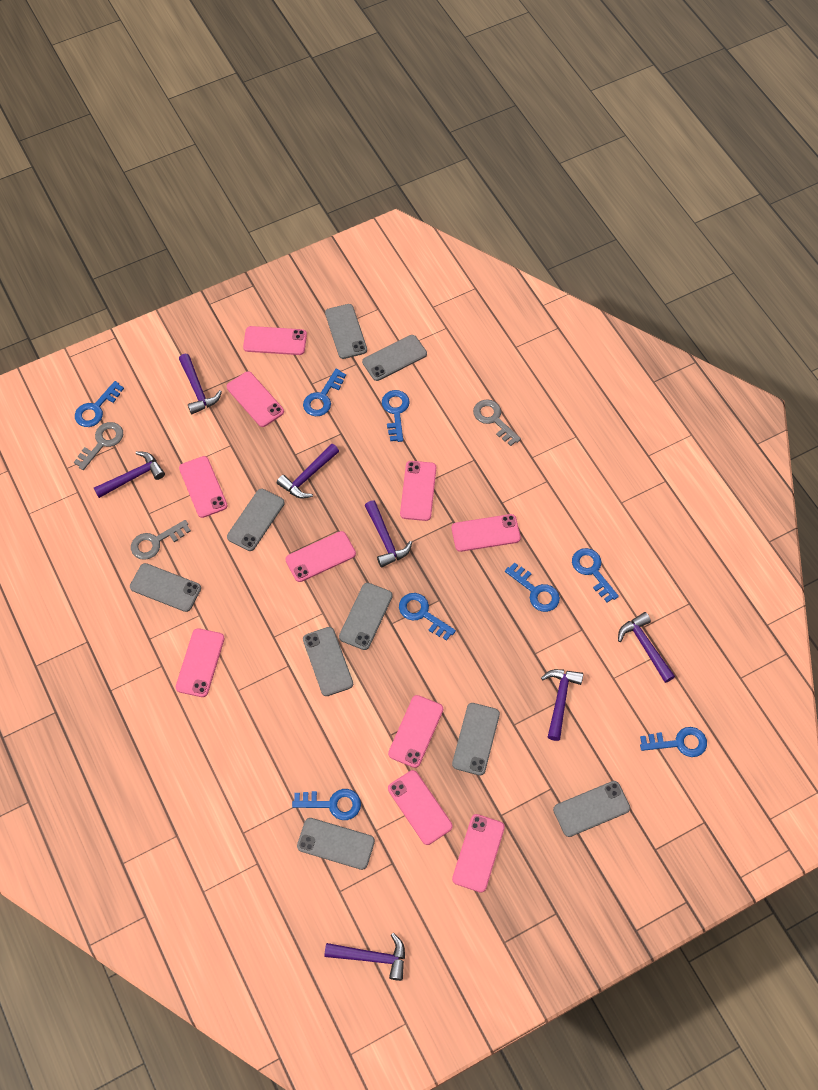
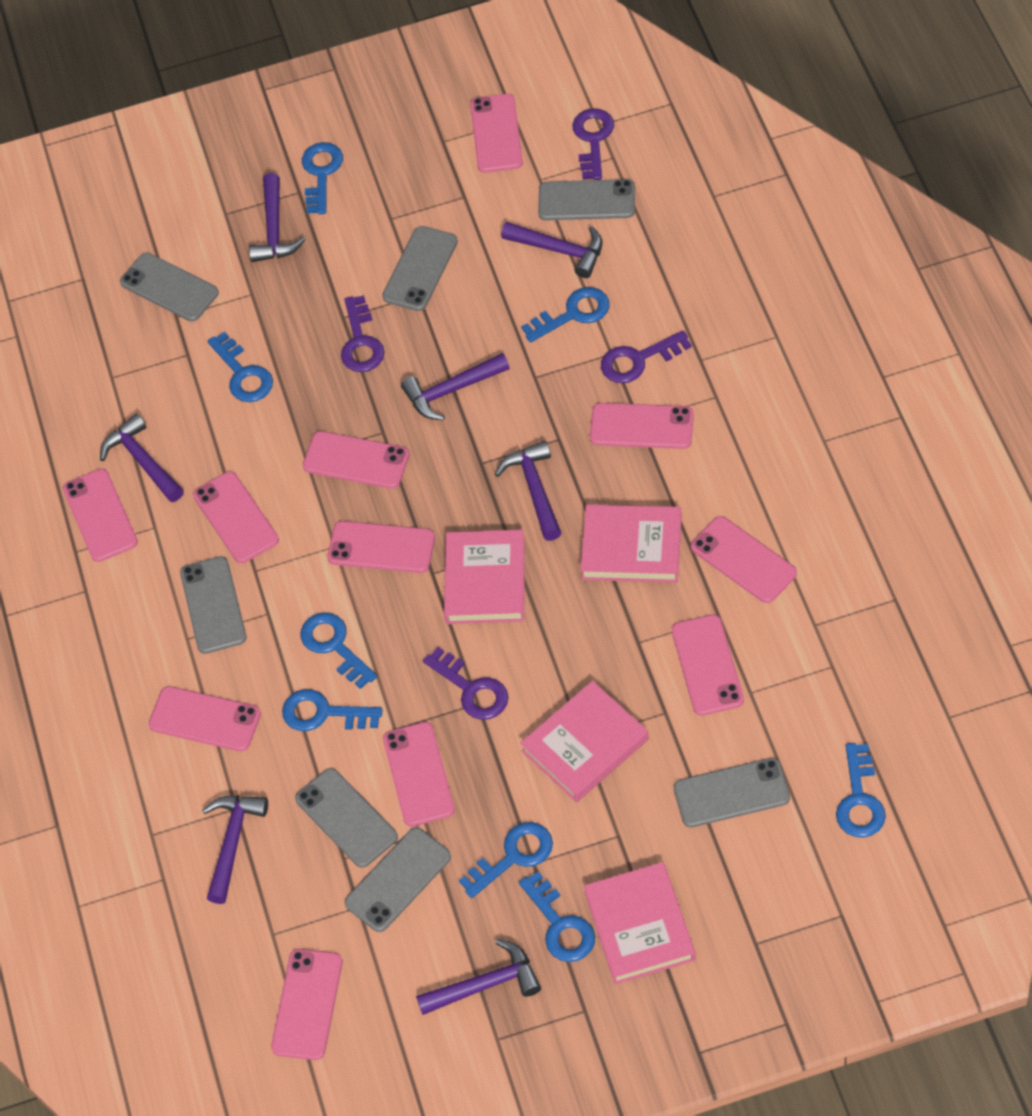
grey key: [74,422,123,470] [131,520,191,560] [473,399,521,446] = 3 -> none = 0
grey phone: [130,563,201,612] [227,489,285,551] [297,818,375,870] [303,627,353,696] [325,304,367,359] [339,583,393,650] [362,335,427,381] [452,703,500,776] [553,781,630,837] = 9 -> [120,253,219,322] [180,556,246,654] [295,768,398,868] [345,827,451,932] [382,226,458,311] [538,179,635,220] [674,758,790,827] = 7
pink book: none = 0 -> [444,530,525,624] [520,681,649,802] [580,505,682,583] [584,862,696,985] = 4
pink phone: [176,628,225,697] [179,456,228,518] [227,371,284,427] [243,326,307,355] [285,531,356,582] [388,695,443,768] [388,770,453,845] [400,461,436,521] [451,514,521,552] [452,814,505,893] = 10 -> [63,469,138,562] [149,686,261,751] [193,471,279,563] [271,949,342,1060] [303,431,409,489] [327,521,435,573] [383,722,455,827] [470,94,523,173] [590,403,694,449] [672,614,744,716] [691,516,797,603] = 11
purple key: none = 0 -> [341,295,385,372] [423,647,509,720] [572,108,614,180] [601,330,692,383] = 4

